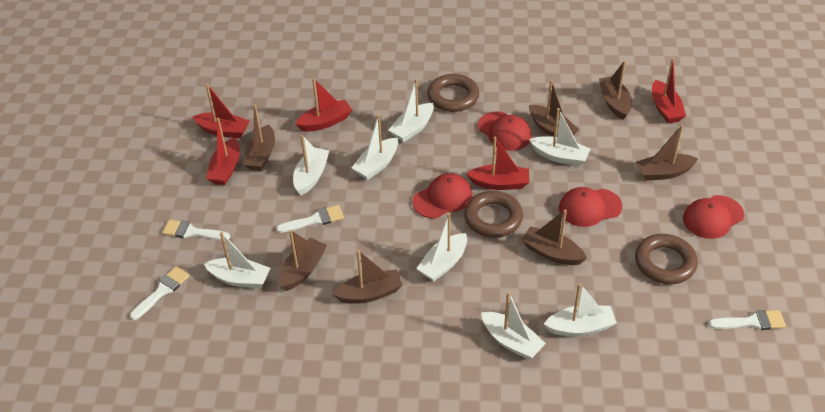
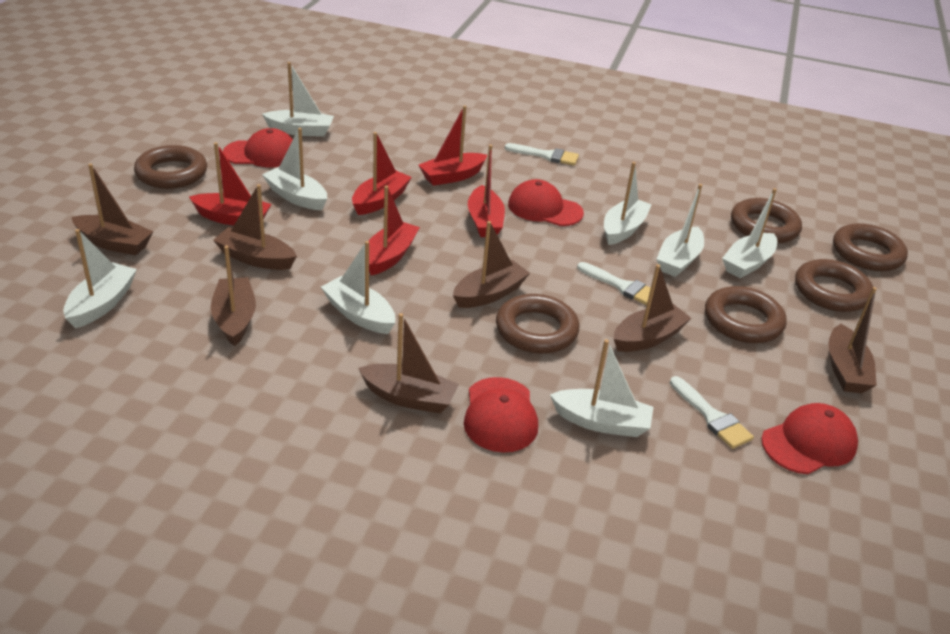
brown ring: [427,74,479,112] [464,191,523,238] [635,234,698,284] = 3 -> [134,145,207,189] [496,294,579,354] [705,286,787,343] [731,198,802,244] [795,259,873,312] [833,223,908,271] = 6
white brush: [130,266,190,320] [162,220,230,240] [276,205,344,233] [708,310,786,330] = 4 -> [505,143,579,166] [577,262,651,305] [670,376,754,449] = 3

